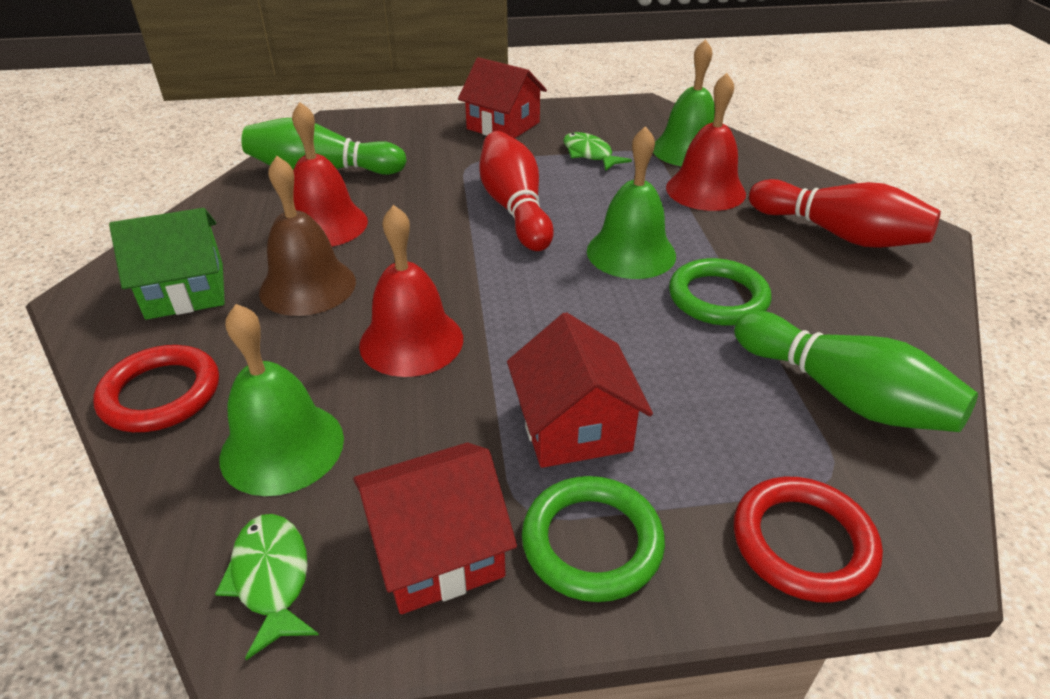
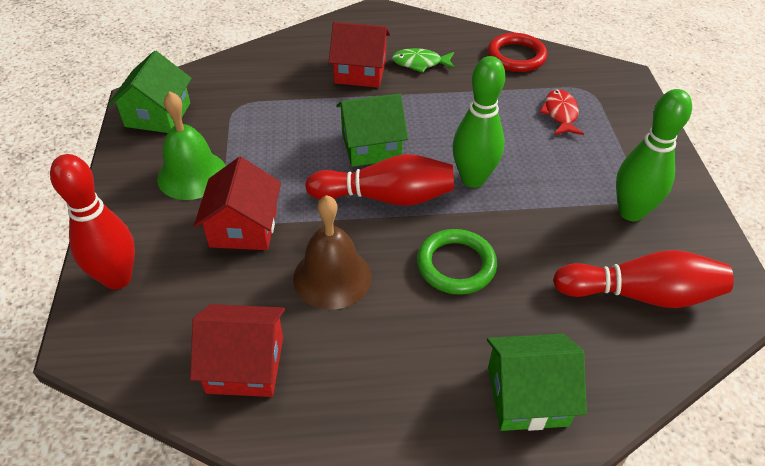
green bell: [219,304,344,496] [587,126,676,279] [653,39,715,166] = 3 -> [157,91,226,200] = 1
green fish: [215,514,319,660] [563,132,632,171] = 2 -> [392,48,455,73] = 1
green house: [109,208,225,320] = 1 -> [108,51,192,133] [336,93,408,167] [487,334,587,431] = 3
green ring: [522,476,665,602] [669,258,772,326] = 2 -> [417,229,497,295] = 1
red bell: [292,102,368,247] [359,205,463,377] [666,73,746,211] = 3 -> none = 0
red bowling pin: [479,131,554,251] [749,179,941,248] = 2 -> [50,154,135,290] [305,154,454,206] [553,250,734,308] = 3
red fish: none = 0 -> [539,89,584,135] = 1
red ring: [93,345,219,432] [734,477,883,603] = 2 -> [487,33,547,72] = 1

